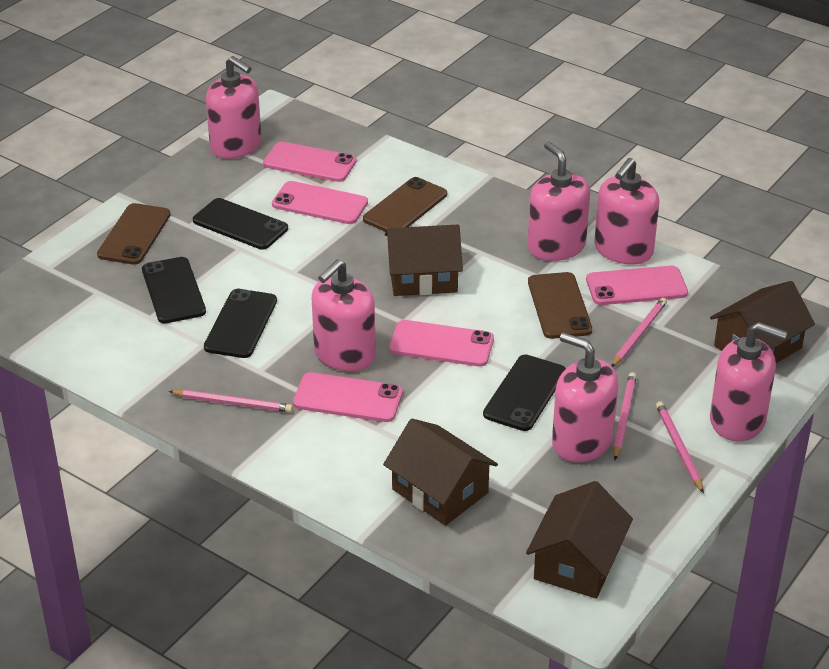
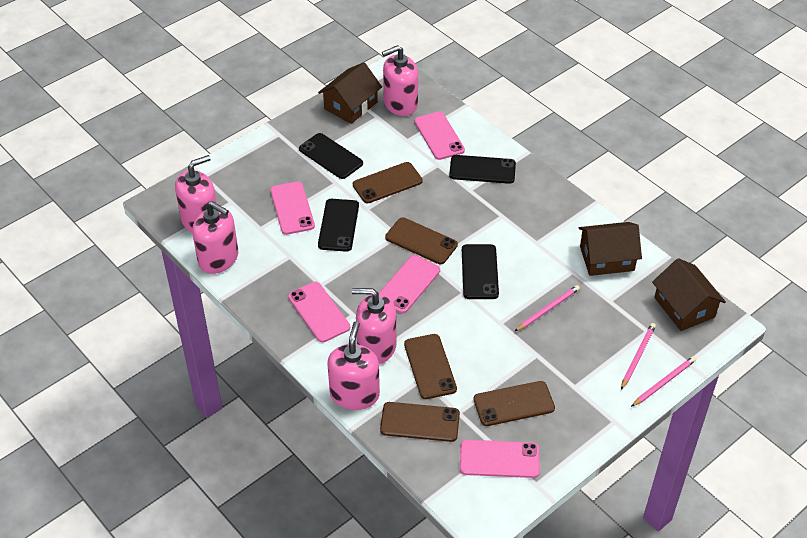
brown house: [383,419,498,525] [385,225,463,296] [526,481,633,599] [710,281,815,363] = 4 -> [318,62,382,124] [579,222,642,276] [652,258,726,331] = 3
brown phone: [97,203,171,265] [363,177,447,232] [528,272,592,339] = 3 -> [353,162,423,203] [380,402,460,442] [385,217,458,264] [404,334,457,399] [474,381,555,426] = 5
pink pencil: [168,390,293,413] [612,298,667,367] [613,372,637,460] [656,401,704,493] = 4 -> [515,285,580,331] [621,323,656,390] [631,356,696,407] = 3
pink soap dispenser: [206,56,261,159] [312,259,376,371] [527,141,590,261] [552,332,619,462] [594,158,659,265] [710,322,787,441] = 6 -> [175,155,217,233] [192,201,238,274] [328,321,380,410] [352,288,397,364] [382,45,418,116] = 5

